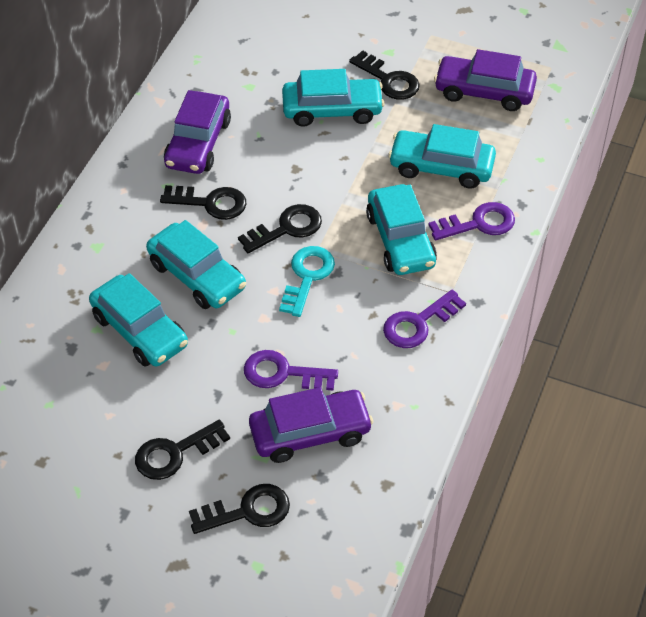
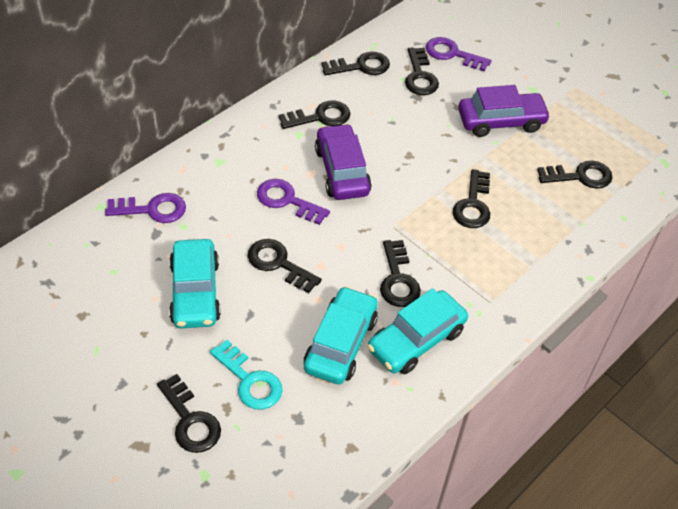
black key: [135,420,230,480] [160,185,247,220] [189,484,290,534] [238,204,322,253] [349,50,420,100] = 5 -> [157,374,221,453] [247,239,322,293] [279,101,351,129] [321,52,390,75] [380,240,421,307] [405,47,439,95] [452,169,490,228] [537,161,613,189] = 8
purple car: [164,90,231,174] [249,387,373,463] [434,49,537,111] = 3 -> [315,124,372,200] [458,85,551,137] = 2
turquoise car: [89,273,188,367] [146,220,246,309] [282,69,385,127] [366,184,437,275] [388,124,496,189] = 5 -> [169,239,221,328] [304,286,378,385] [367,288,468,374] = 3

